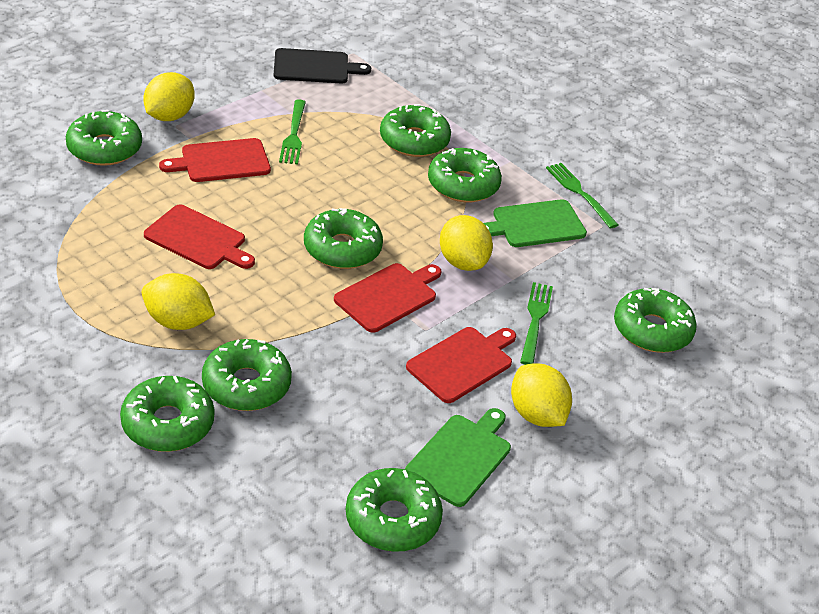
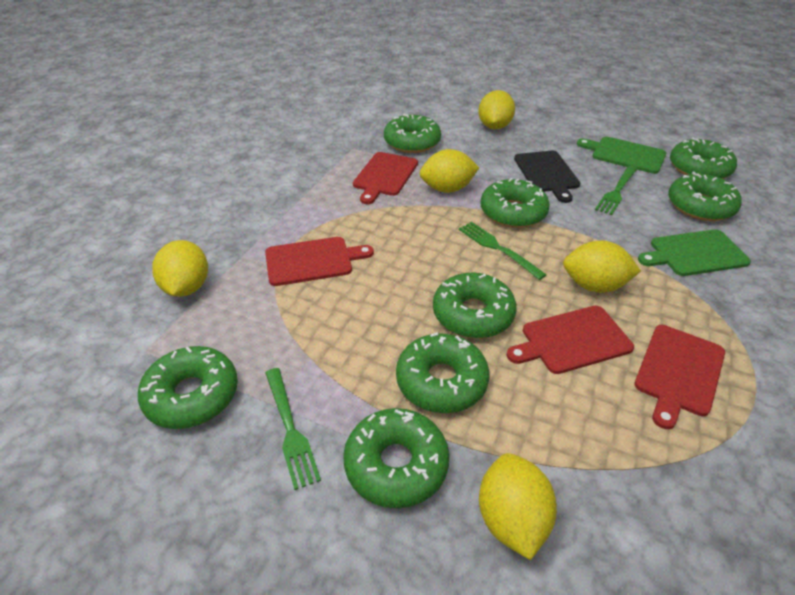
yellow lemon: [141,273,215,330] [143,72,195,121] [440,215,493,271] [511,363,572,427] = 4 -> [152,240,208,297] [420,149,479,193] [478,90,515,129] [479,453,557,560] [563,240,641,293] = 5

